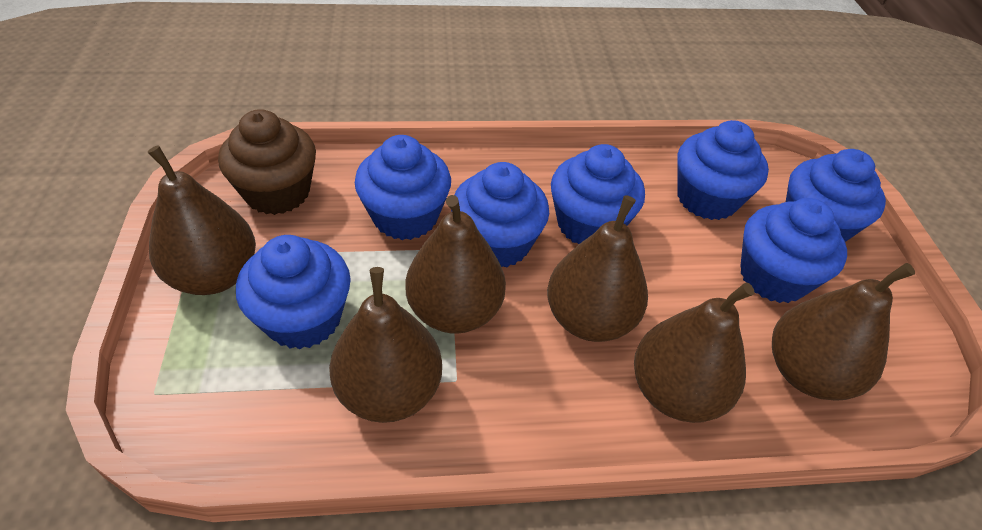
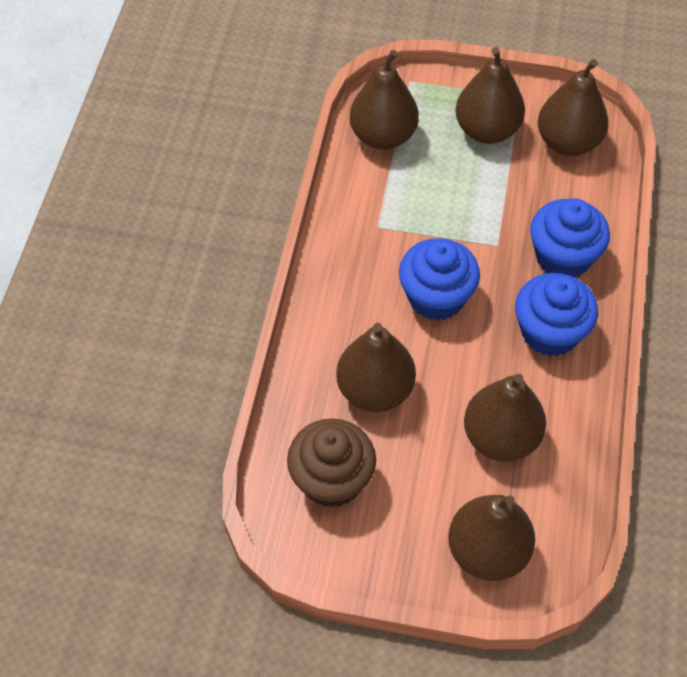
blue cupcake: [236,235,351,349] [355,135,451,240] [451,162,549,268] [551,144,645,244] [677,120,769,220] [740,198,847,303] [786,149,886,242] = 7 -> [399,238,480,321] [515,273,598,356] [530,198,610,277] = 3

